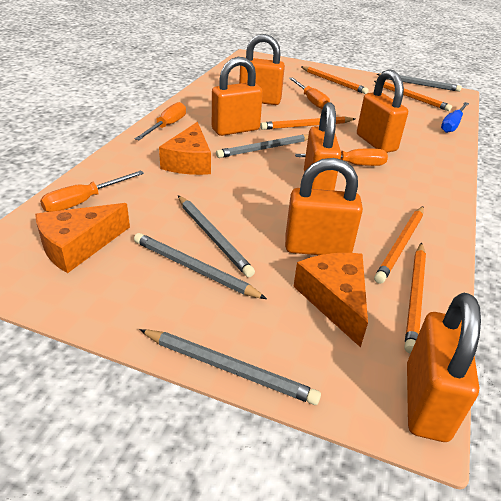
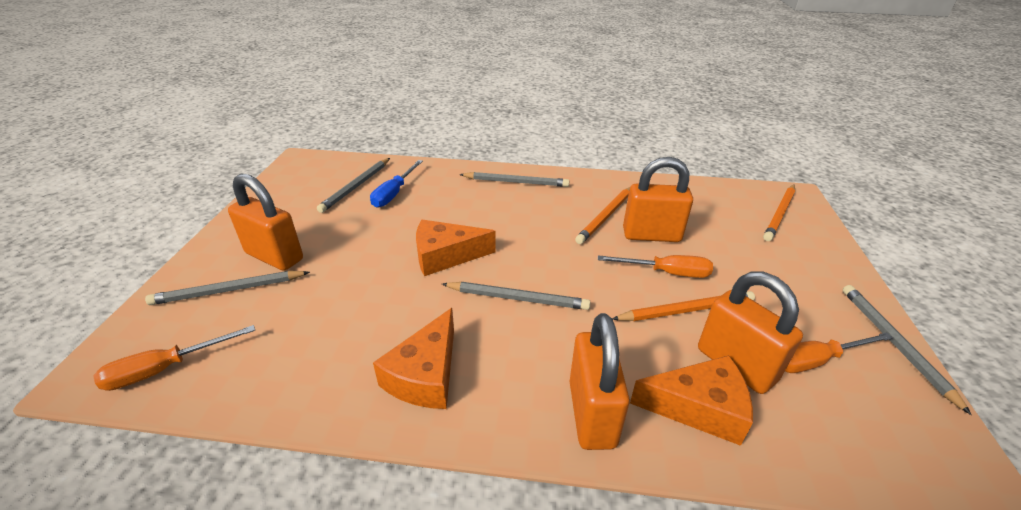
orange padlock: [212,57,263,136] [239,34,285,105] [285,158,363,255] [304,102,341,191] [357,69,408,153] [407,293,481,442] = 6 -> [228,174,303,271] [569,313,630,450] [623,157,693,242] [698,271,803,394] = 4
orange pencil: [260,116,355,130] [301,66,369,94] [374,81,452,111] [374,206,424,284] [405,242,426,354] = 5 -> [575,187,630,244] [612,291,755,321] [763,185,795,241] = 3
orange screwdriver: [40,170,144,212] [135,102,186,140] [289,78,330,109] [295,149,388,166] = 4 -> [93,325,255,391] [598,255,713,278] [785,332,893,373] = 3

